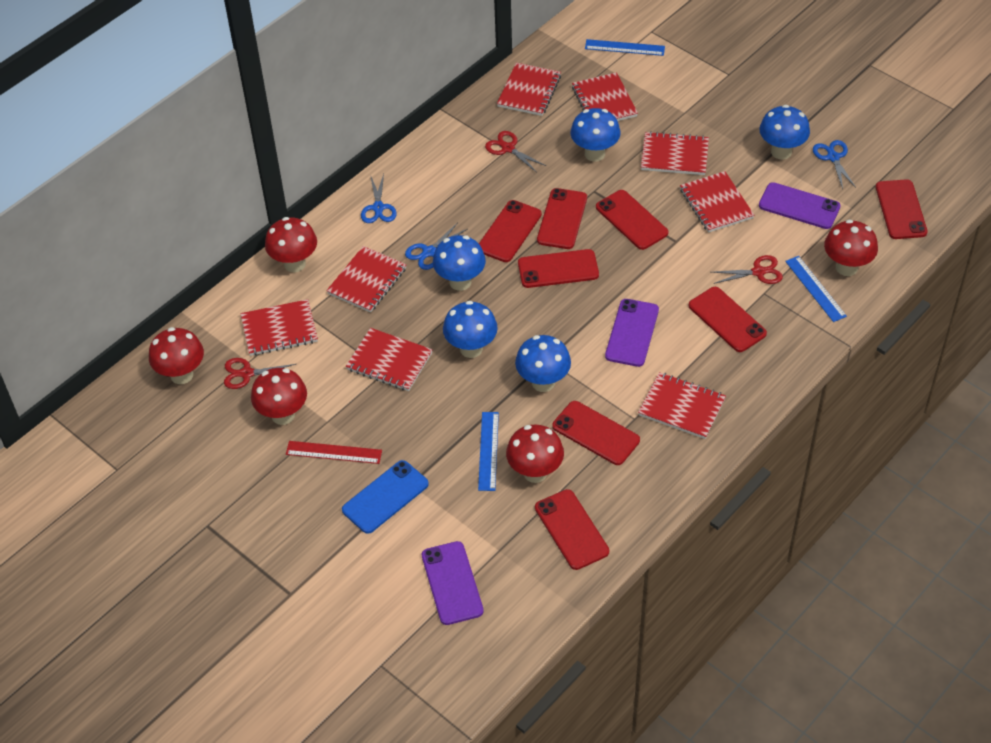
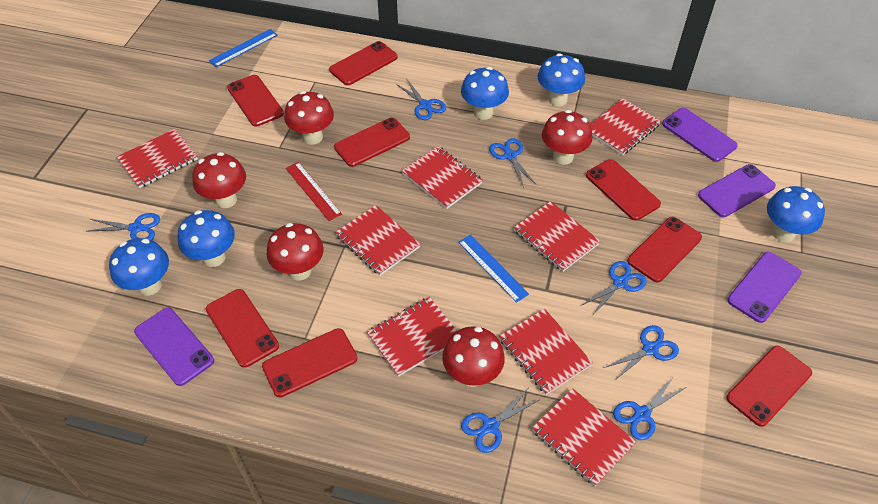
blue phone: [342,460,429,534] = 1 -> none = 0
blue ruler: [478,412,499,491] [585,39,665,56] [785,256,847,322] = 3 -> [209,29,278,67] [458,234,529,303] = 2
blue scissors: [361,174,397,223] [405,222,467,270] [813,140,856,189] = 3 -> [86,213,160,240] [396,78,446,120] [461,389,539,453] [489,138,536,188] [582,261,647,316] [604,325,679,381] [613,376,686,440] = 7
purple phone: [422,541,484,625] [605,299,659,367] [759,182,841,229] = 3 -> [134,308,214,386] [662,108,738,162] [698,164,776,217] [727,252,802,323] = 4
red scissors: [224,358,296,389] [485,131,546,172] [711,255,783,284] = 3 -> none = 0

